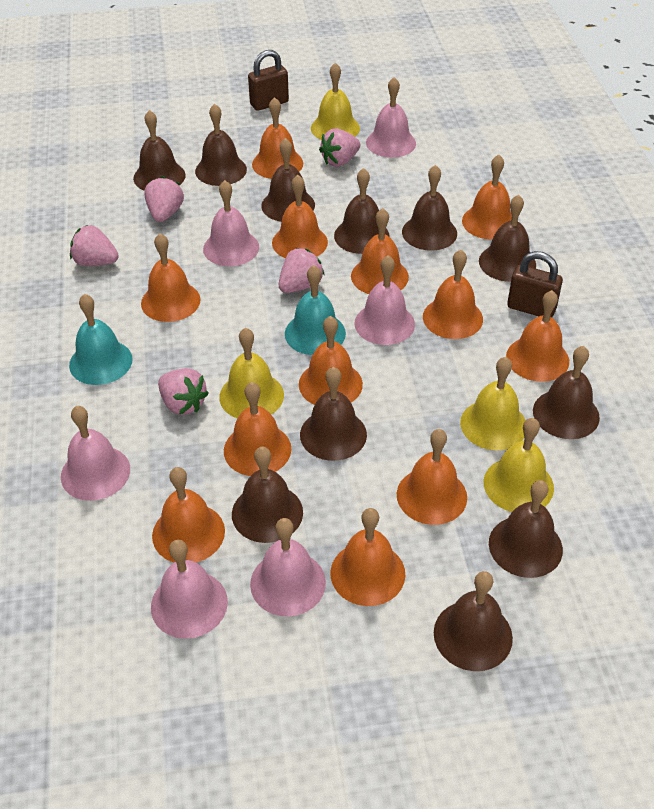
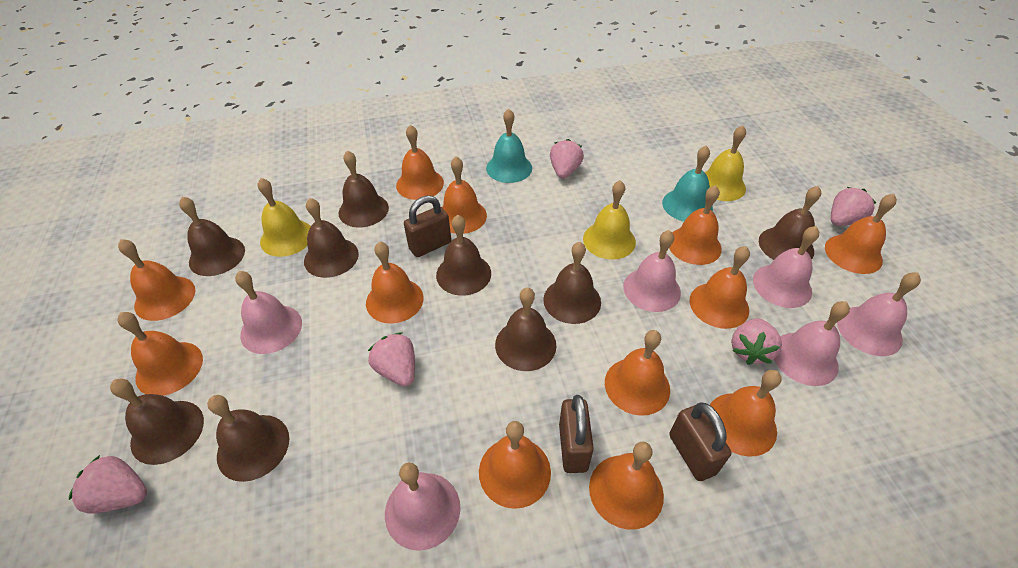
brown bell: [133,110,186,191] [195,104,247,186] [232,447,303,543] [261,138,315,222] [300,367,367,461] [334,168,390,254] [402,165,457,251] [434,571,513,671] [479,195,536,282] [489,480,563,578] [533,346,600,439] = 11 -> [110,378,204,465] [179,197,245,276] [207,395,289,482] [304,198,359,278] [339,150,389,228] [436,215,491,296] [495,287,556,371] [543,242,601,324] [759,186,821,260] = 9
brown padlock: [248,50,289,111] [507,251,563,317] = 2 -> [404,195,451,257] [559,395,594,473] [669,402,731,481] = 3
yellow bell: [219,328,284,418] [311,63,360,140] [460,357,526,450] [484,418,554,512] = 4 -> [258,178,311,257] [583,180,636,260] [705,125,746,201] = 3

